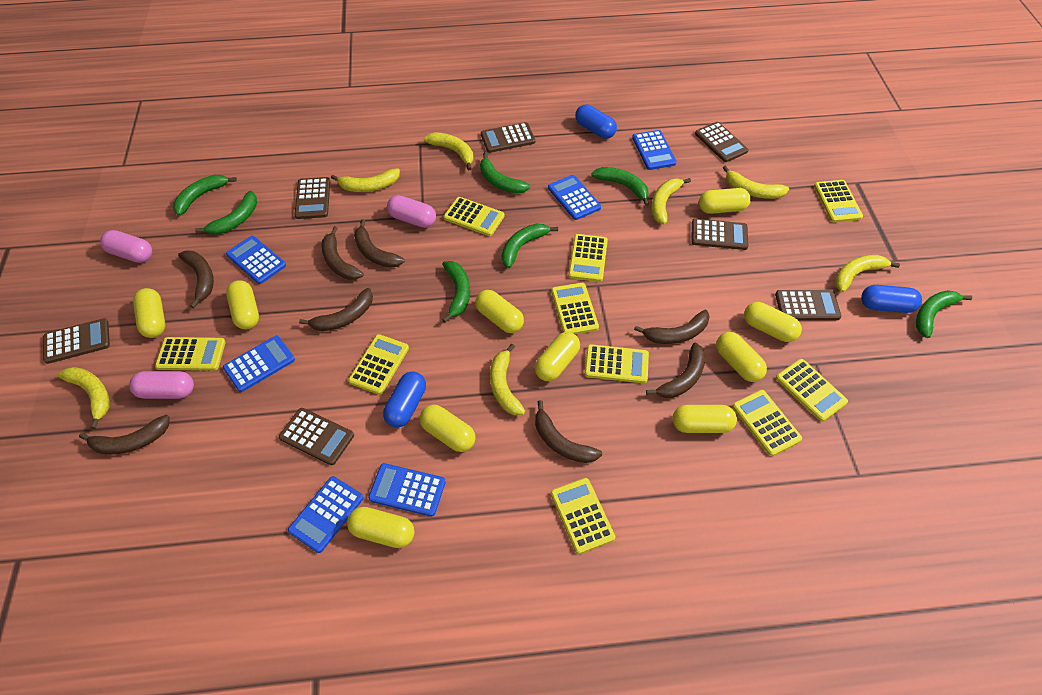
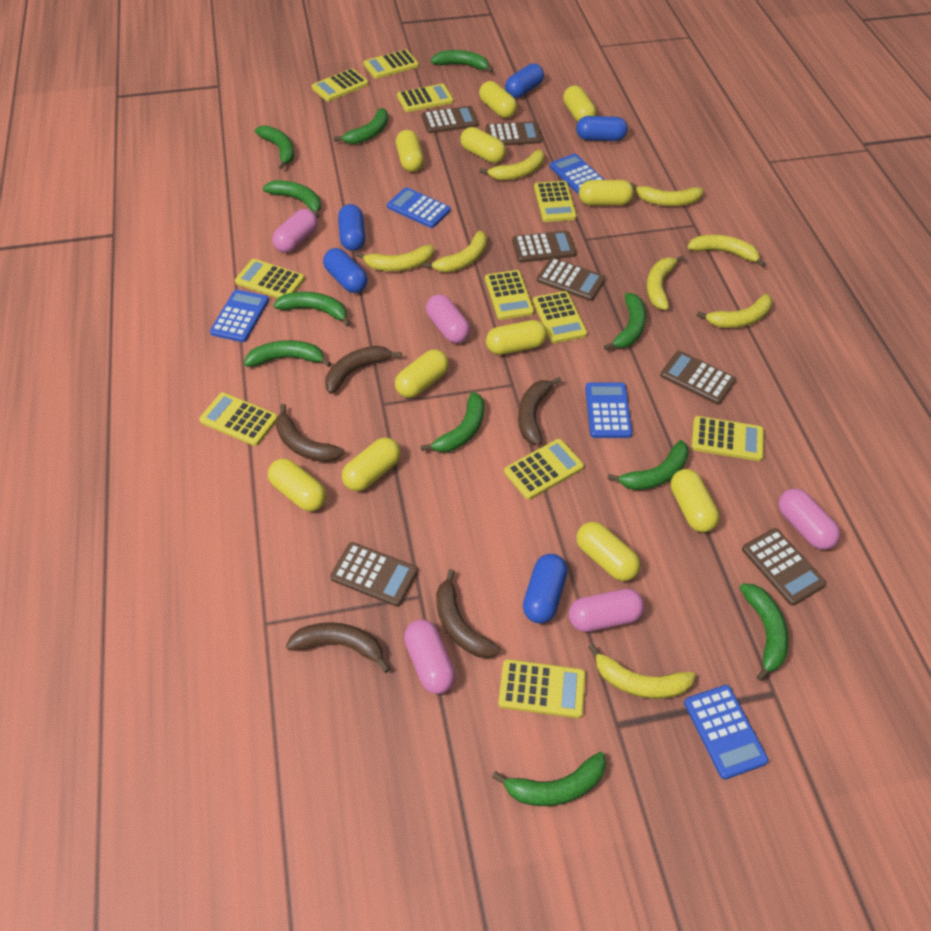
blue calculator: [223,336,295,392] [226,236,286,284] [288,476,364,553] [368,463,446,517] [548,175,601,220] [632,130,677,170] = 6 -> [210,290,269,342] [387,187,451,228] [550,153,604,195] [585,383,632,438] [684,685,769,780] = 5
blue capsule: [383,371,426,428] [575,104,617,139] [861,285,922,313] = 3 -> [323,248,368,293] [338,204,365,251] [505,63,544,98] [523,554,568,624] [576,116,628,141] = 5
brown banana: [79,415,170,454] [178,251,214,308] [299,288,373,331] [321,226,364,280] [354,220,405,268] [535,400,602,463] [634,310,710,344] [646,343,706,398] = 8 -> [275,404,344,462] [286,622,390,673] [325,346,402,394] [436,569,500,658] [518,377,562,445] = 5
green banana: [173,175,237,216] [195,191,257,235] [442,261,470,323] [480,152,530,194] [502,224,558,268] [591,167,649,206] [916,290,972,338] = 7 -> [244,340,331,367] [255,125,294,170] [263,180,321,218] [273,292,351,327] [334,108,388,144] [420,392,484,452] [431,50,494,73] [492,752,606,806] [604,293,646,350] [608,440,689,490] [740,583,789,681] = 11
pink capsule: [100,230,152,263] [129,371,194,399] [387,195,436,228] = 3 -> [272,209,318,253] [404,619,456,694] [426,294,470,343] [569,589,644,632] [778,489,840,550] = 5
yellow banana: [58,367,110,429] [331,168,400,192] [424,132,473,170] [490,344,525,415] [651,178,691,224] [722,165,789,199] [835,255,900,292] = 7 -> [356,245,434,271] [423,231,487,272] [480,149,544,180] [588,644,696,699] [630,182,703,206] [646,255,685,310] [687,235,766,267] [696,294,772,328] = 8
yellow calculator: [155,337,226,371] [348,334,409,395] [444,197,505,236] [551,283,599,334] [551,478,615,554] [569,234,608,282] [585,344,649,383] [732,390,802,456] [776,359,848,422] [814,180,863,223] = 10 -> [199,392,278,446] [235,259,305,298] [312,68,369,101] [363,50,419,79] [397,84,453,112] [485,270,534,320] [498,659,586,718] [504,439,584,500] [533,291,587,343] [534,181,577,222] [691,416,764,461] = 11
yellow capsule: [133,288,165,338] [226,280,259,330] [347,507,415,548] [420,405,476,452] [475,290,524,333] [535,332,580,381] [673,405,737,433] [699,188,751,214] [716,332,767,382] [744,302,802,342] = 10 -> [268,458,326,511] [342,438,401,491] [395,349,449,398] [396,130,424,172] [460,127,506,163] [479,81,517,118] [486,320,547,355] [563,86,596,122] [577,522,640,581] [579,180,634,205] [670,469,719,532] = 11

